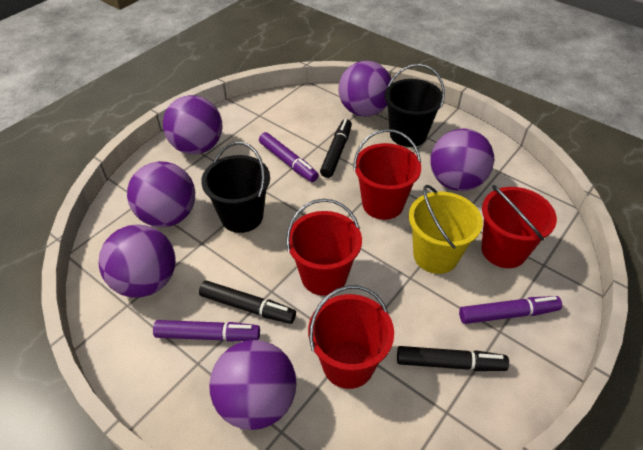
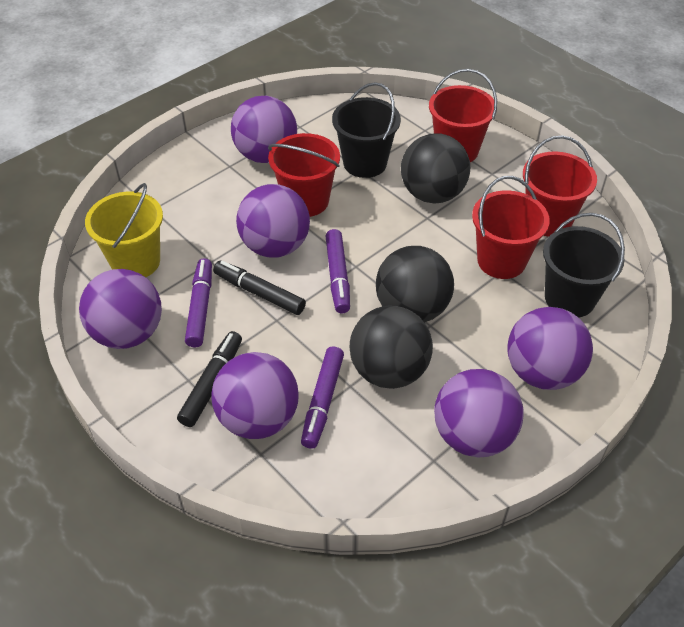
black ball: none = 0 -> [350,306,433,389] [376,246,454,322] [401,133,470,204] = 3
black marker: [199,280,296,324] [320,119,352,178] [397,346,509,371] = 3 -> [177,331,242,427] [213,261,306,315] = 2

